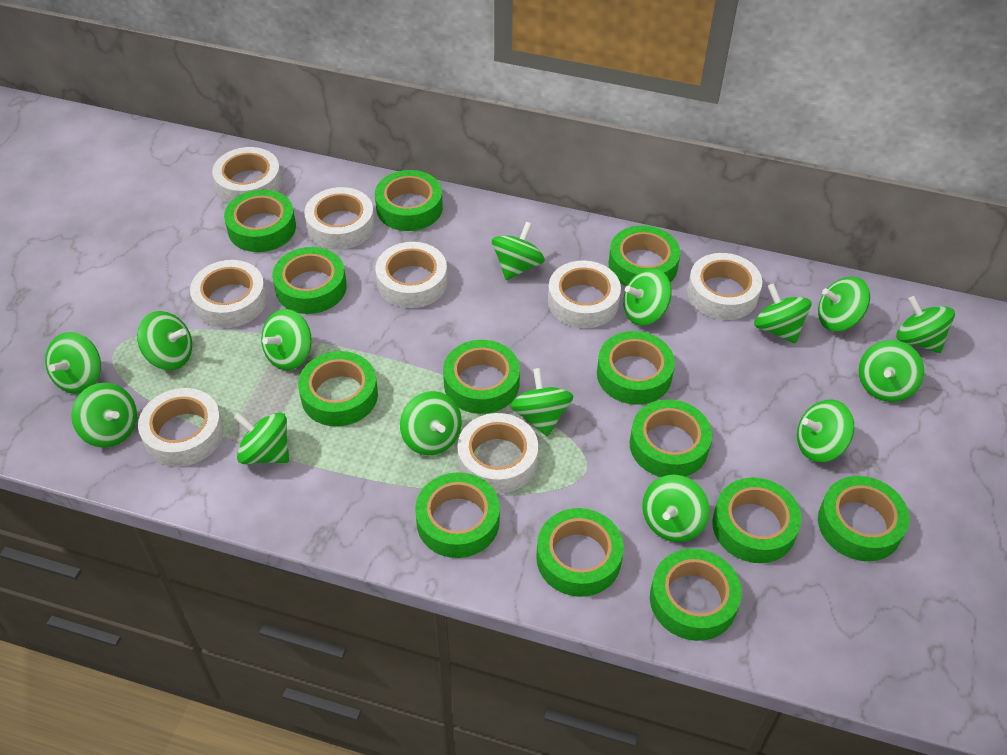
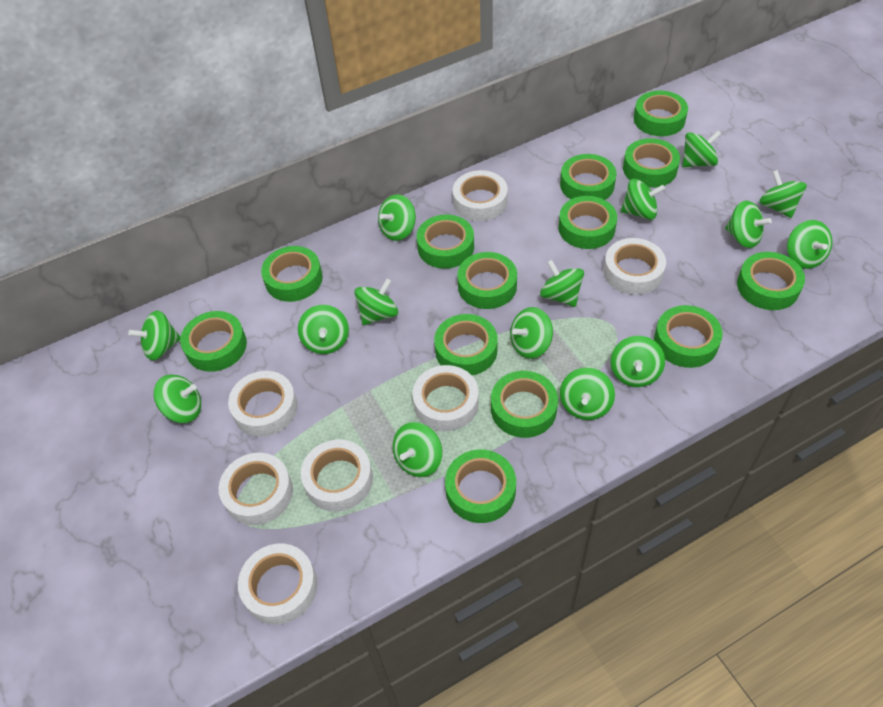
white tape: [138,388,224,467] [190,260,267,328] [212,147,282,203] [304,187,375,250] [375,242,447,308] [457,413,538,494] [548,260,621,328] [687,253,762,320] = 8 -> [219,453,293,525] [228,371,298,437] [238,544,317,625] [301,440,373,512] [413,365,479,431] [453,170,508,221] [604,238,666,295] = 7

